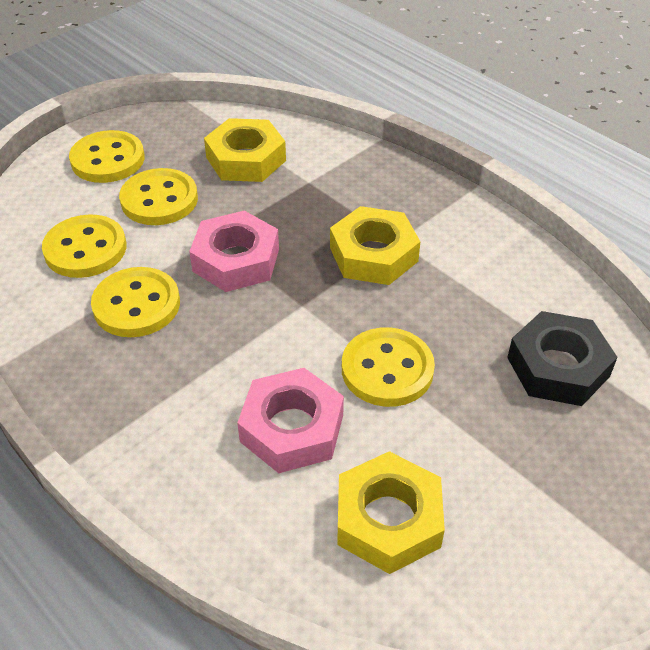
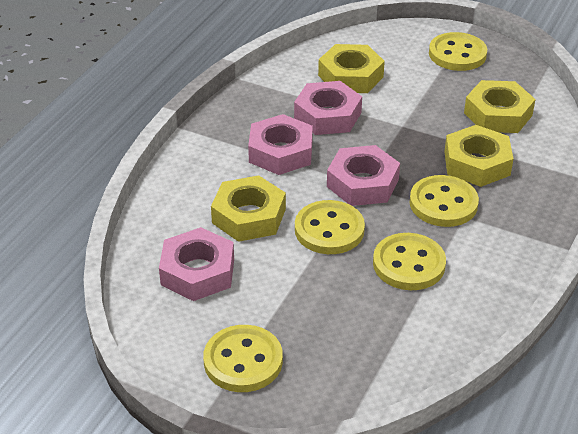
black nut: [507,311,618,406] = 1 -> none = 0
pink nut: [189,211,279,292] [237,368,344,473] = 2 -> [159,227,234,301] [248,114,313,175] [294,81,362,135] [327,145,400,206] = 4
yellow nut: [204,118,286,182] [330,206,420,285] [337,451,445,574] = 3 -> [211,175,286,242] [318,44,385,93] [444,125,514,187] [464,80,535,133] = 4

